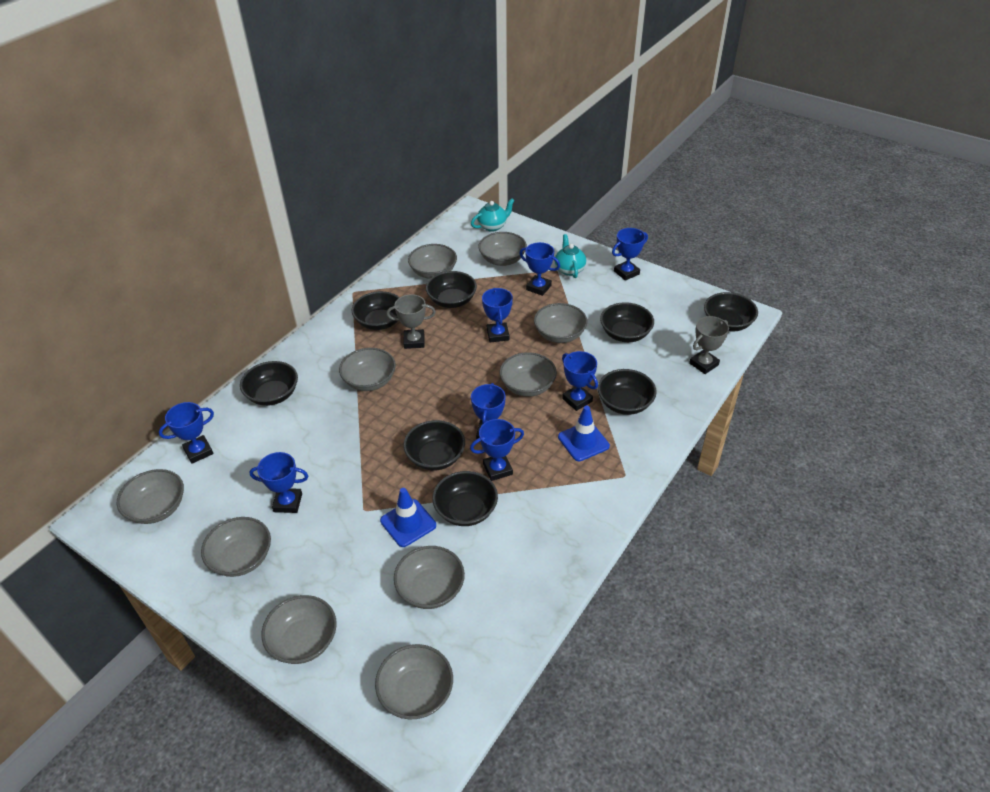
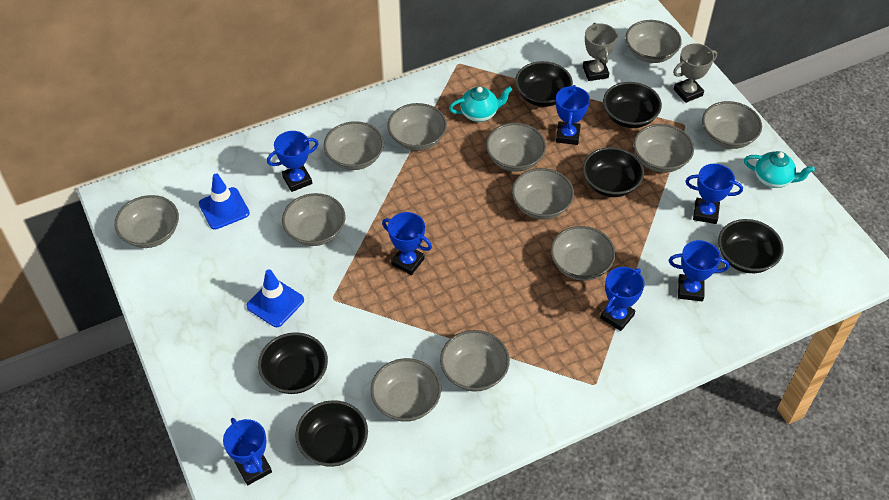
black bowl: [240,361,298,406] [352,291,400,330] [403,420,465,471] [426,271,477,308] [432,471,498,526] [598,369,657,415] [600,302,654,342] [704,292,758,331] = 8 -> [258,332,328,394] [295,400,368,467] [515,61,573,107] [583,147,644,197] [603,82,662,128] [718,219,784,273] = 6
blue trophy: [159,402,214,464] [249,452,308,513] [470,419,524,481] [471,383,506,440] [482,288,513,342] [519,242,560,296] [562,351,598,411] [612,228,648,281] = 8 -> [223,418,272,485] [267,131,319,192] [382,212,432,275] [556,85,590,145] [600,267,644,331] [669,240,729,301] [685,163,743,224] = 7
grey bowl: [117,469,184,524] [201,517,271,577] [262,595,337,664] [339,348,396,391] [375,644,453,720] [394,546,465,609] [408,244,457,279] [478,232,527,266] [500,352,557,397] [534,303,587,343] = 10 -> [115,195,179,248] [282,193,345,246] [324,121,384,170] [371,358,441,422] [387,103,447,151] [440,330,510,392] [486,123,546,172] [512,168,574,219] [550,226,616,281] [626,20,682,63] [633,124,694,173] [702,101,762,149] = 12

